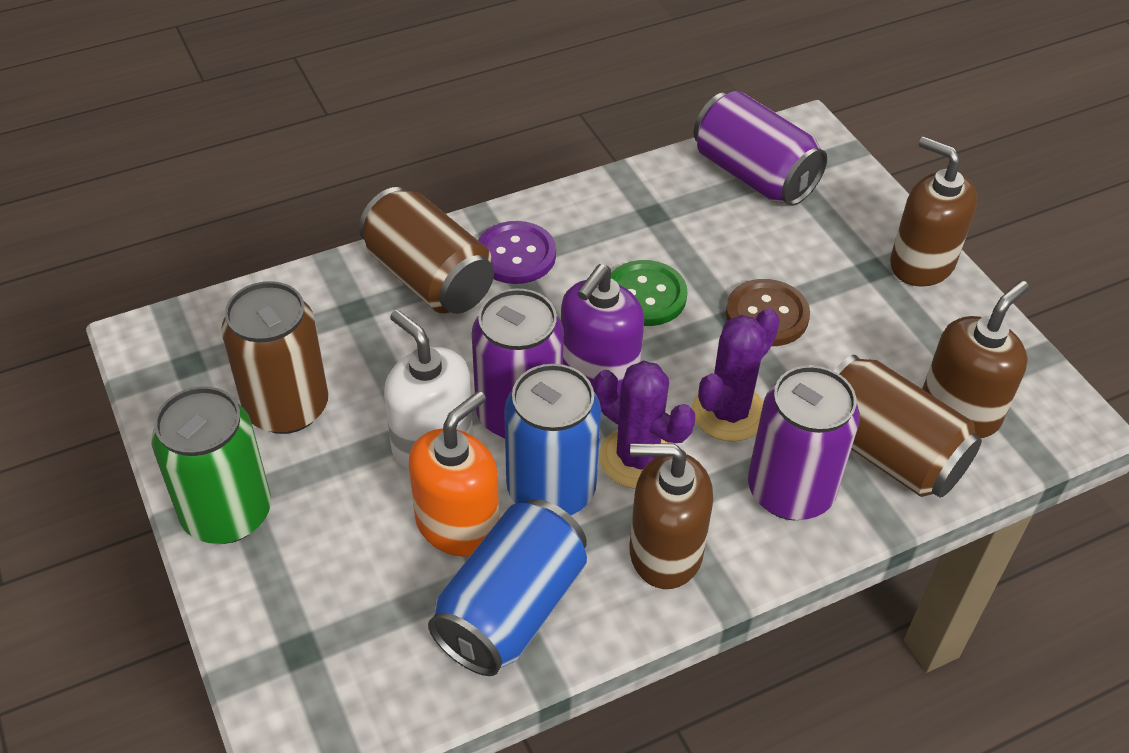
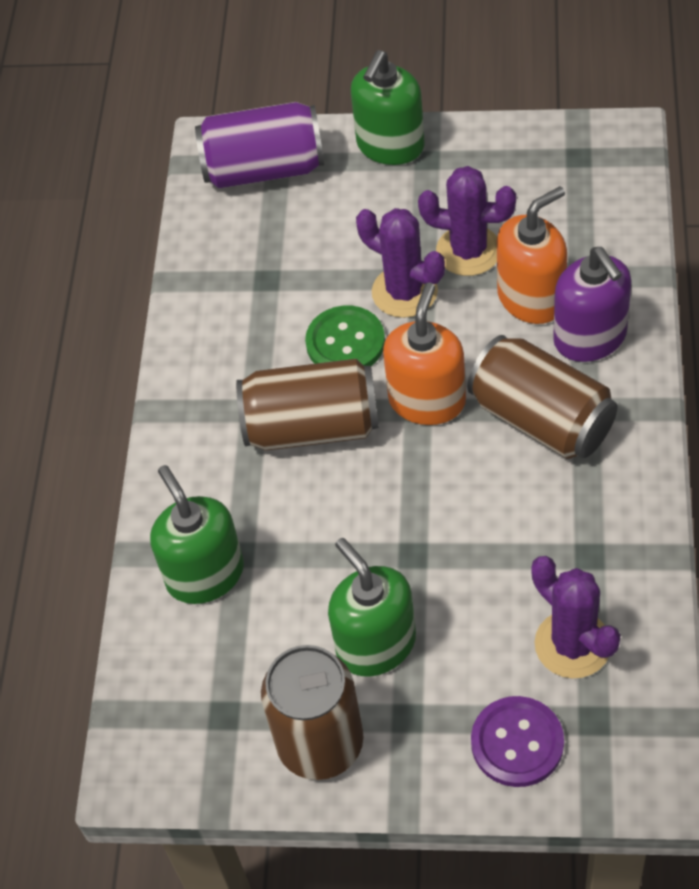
blue can: [428,499,587,676] [504,364,601,515] = 2 -> none = 0
brown button: [726,279,810,346] = 1 -> none = 0
brown soap dispenser: [630,443,713,589] [890,136,977,287] [922,281,1029,438] = 3 -> none = 0
green can: [152,386,271,544] = 1 -> none = 0
green soap dispenser: none = 0 -> [150,465,244,604] [328,538,416,677] [351,50,425,165] = 3
orange soap dispenser: [409,391,499,556] = 1 -> [383,282,466,425] [497,186,567,324] = 2
purple cactus: [594,360,695,489] [692,308,780,442] = 2 -> [356,208,445,318] [418,166,516,276] [531,556,621,679] = 3
purple can: [472,289,564,438] [693,91,827,206] [748,365,860,520] = 3 -> [195,102,324,188] = 1
white soap dispenser: [384,310,473,469] = 1 -> none = 0

